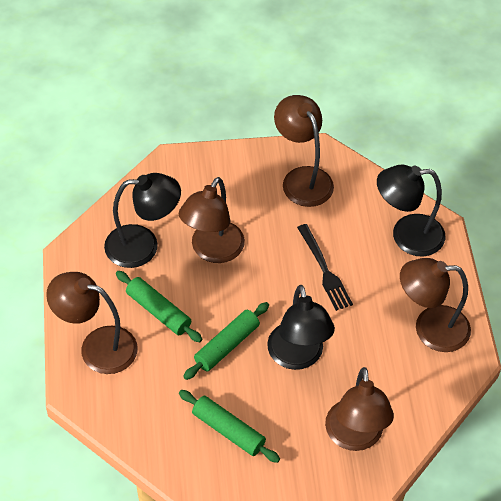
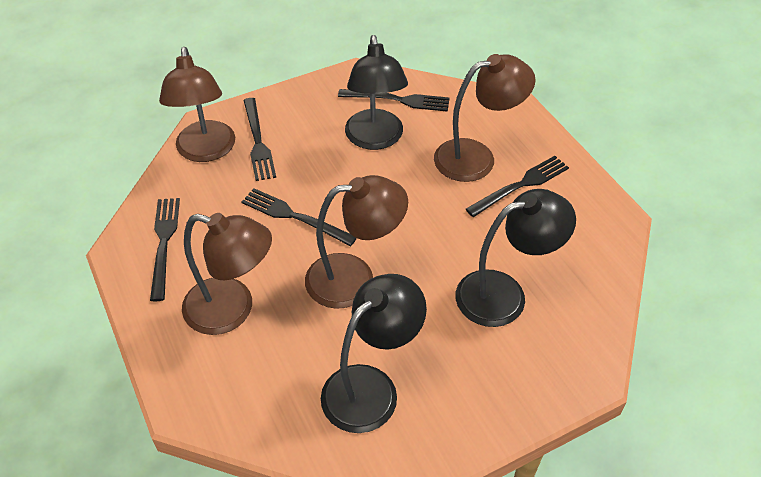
black fork: [297,224,353,311] = 1 -> [150,198,180,301] [242,188,357,246] [243,98,276,181] [338,89,449,112] [466,156,569,217] = 5
brown lamp: [46,272,138,374] [179,177,245,263] [274,95,334,207] [325,367,394,451] [400,258,471,352] = 5 -> [159,47,235,162] [182,213,272,335] [305,175,408,309] [434,54,536,182] = 4
green rolling pin: [116,271,202,342] [179,390,280,463] [183,302,269,380] = 3 -> none = 0

